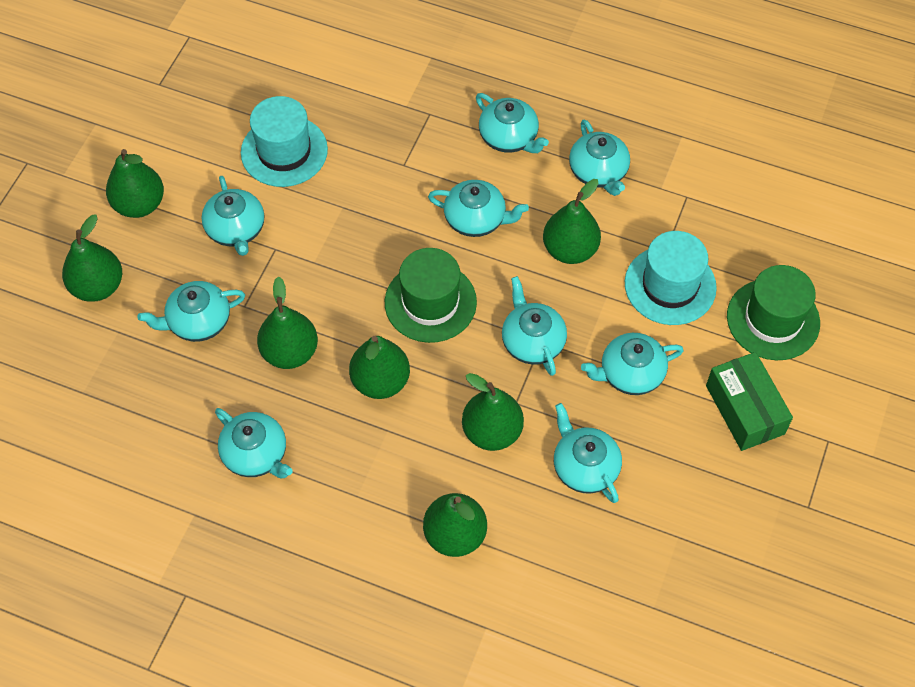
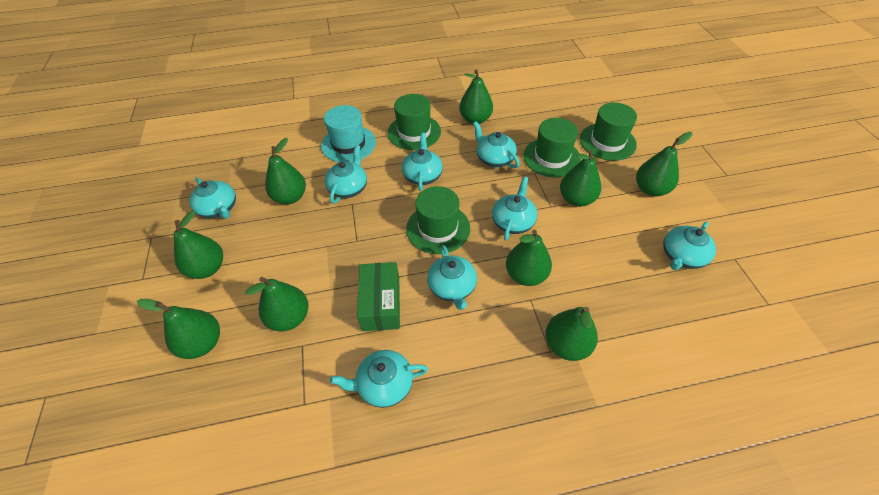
green hat: [385,248,477,343] [727,265,820,360] = 2 -> [387,94,441,150] [406,186,470,254] [523,118,581,178] [580,102,637,161] = 4
green pear: [62,215,122,302] [106,149,164,218] [257,276,318,369] [349,336,410,399] [423,493,487,557] [462,373,524,451] [543,179,601,264] = 7 -> [137,299,220,359] [174,211,223,279] [245,277,309,331] [265,138,306,204] [459,70,493,124] [506,230,552,286] [546,307,598,361] [560,150,601,207] [636,132,692,197] = 9
turquoise hat: [241,96,328,187] [625,231,717,325] = 2 -> [321,105,376,162] = 1
turquoise teapot: [138,281,245,342] [202,176,264,256] [215,408,293,479] [428,180,529,237] [476,93,549,153] [502,276,567,376] [554,403,622,503] [569,120,630,196] [581,333,684,395] = 9 -> [189,177,236,219] [325,145,367,204] [330,350,428,408] [402,133,443,191] [427,245,477,310] [473,121,520,168] [492,176,537,240] [663,222,716,270] = 8

